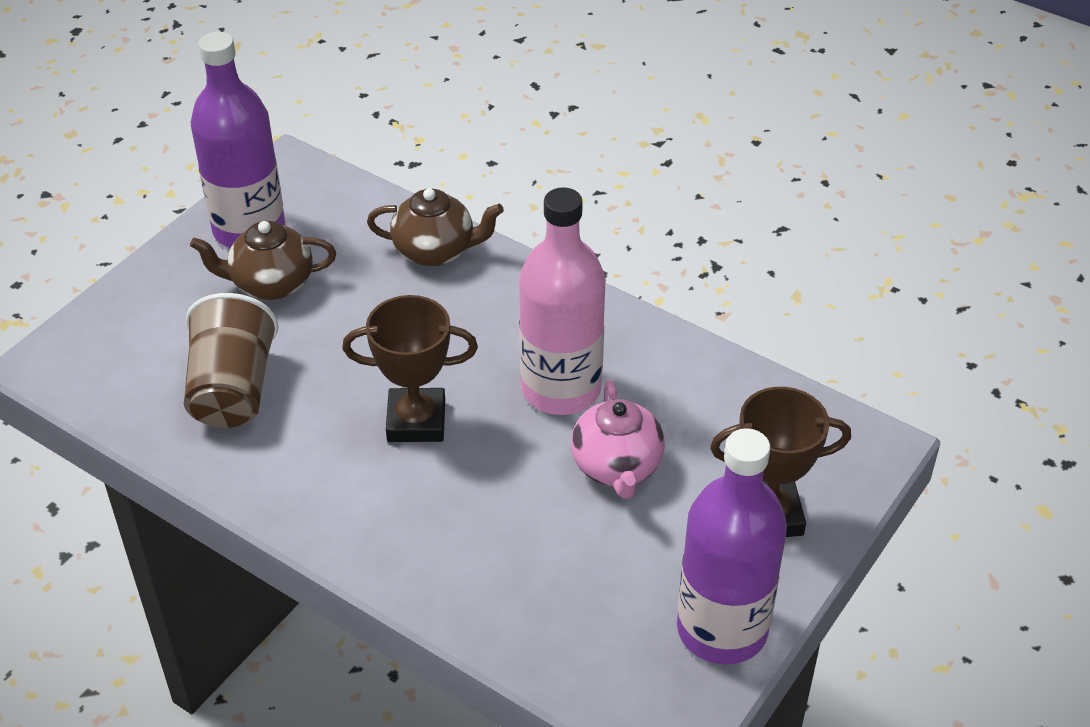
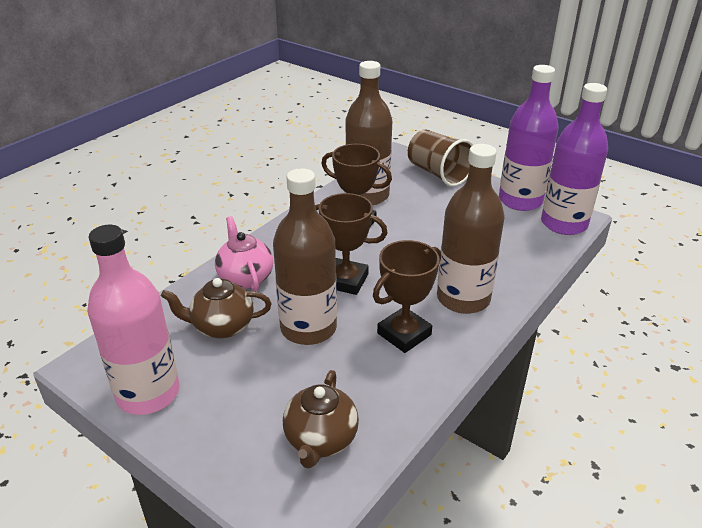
brown bottle: none = 0 -> [273,168,337,345] [346,61,392,205] [437,144,505,314] = 3
brown trophy: [342,295,478,442] [710,387,851,537] = 2 -> [315,193,388,295] [321,144,392,227] [373,240,441,353] = 3

